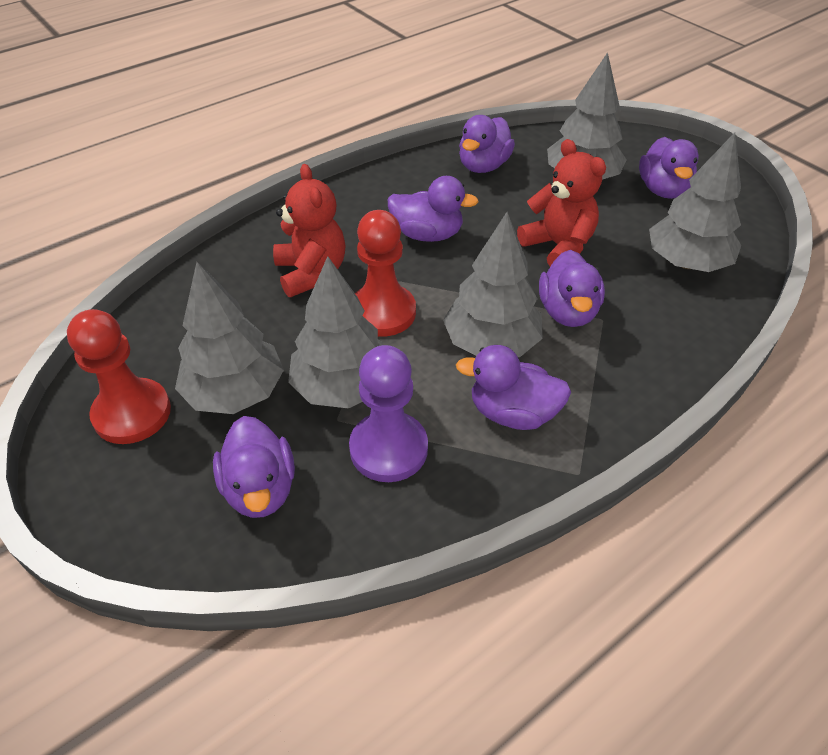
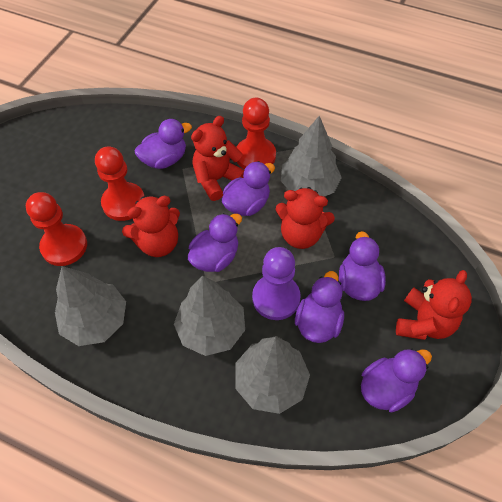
grey tree: [175,262,284,414] [288,256,384,408] [443,212,543,357] [547,52,626,180] [649,132,741,272] = 5 -> [55,266,126,346] [174,276,245,356] [235,336,310,414] [281,116,342,196] = 4
red pawn: [67,309,171,444] [355,210,416,337] = 2 -> [26,192,87,266] [95,146,145,221] [236,98,276,169] = 3
red teddy bear: [273,164,345,297] [517,139,606,267] = 2 -> [122,195,180,257] [191,116,244,201] [276,187,335,249] [396,270,472,340] = 4

